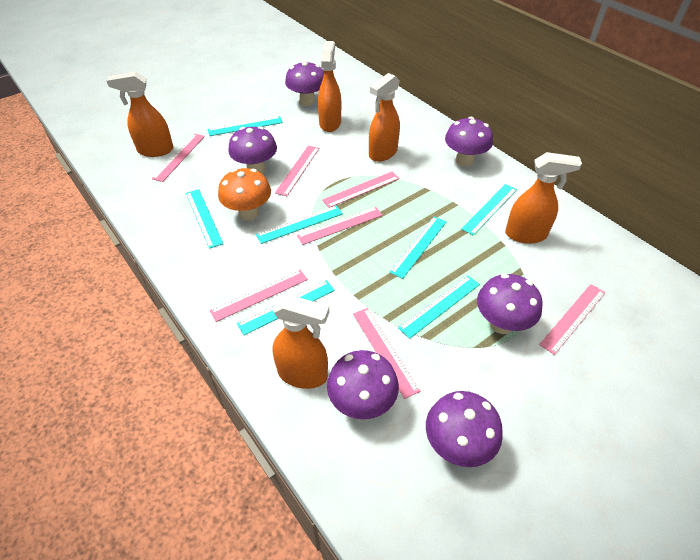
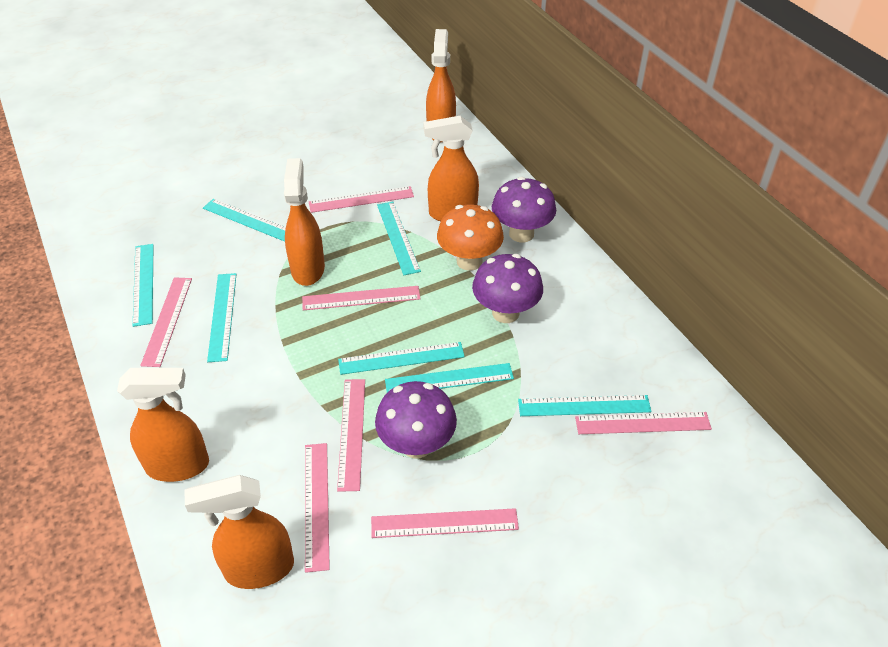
purple mushroom: [228,126,277,174] [285,61,324,106] [327,350,399,419] [426,391,503,467] [445,117,493,167] [477,274,543,334] = 6 -> [375,381,457,458] [472,254,543,323] [492,177,556,243] = 3

